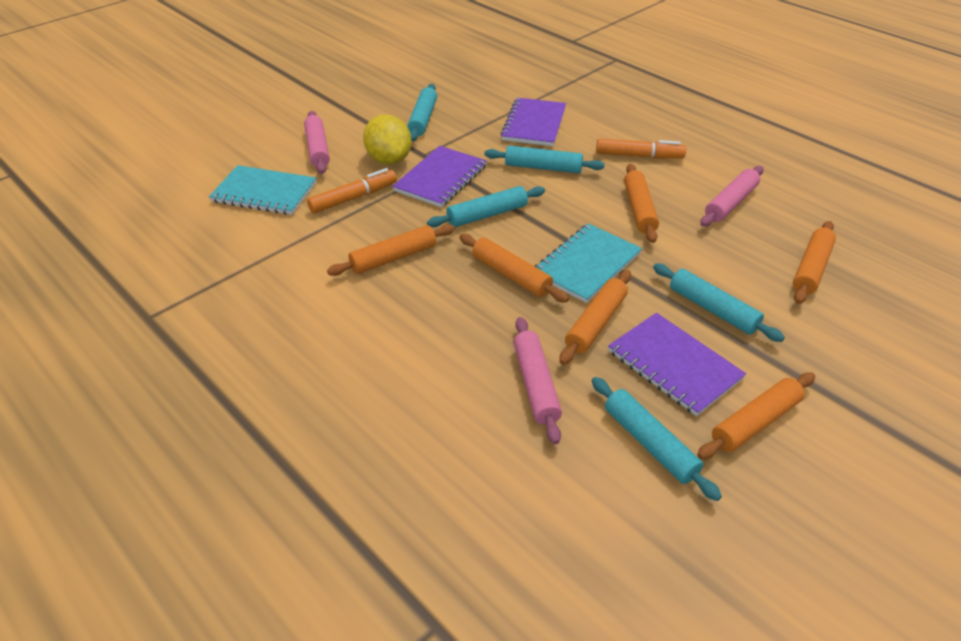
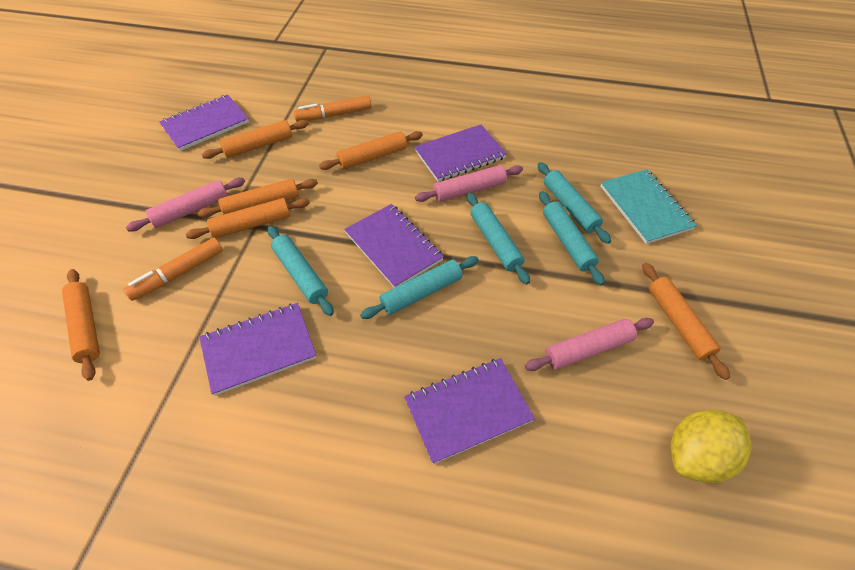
purple notebook: [392,146,487,207] [501,98,566,146] [608,313,746,416] = 3 -> [159,95,249,151] [199,303,316,396] [344,204,444,288] [404,358,535,464] [414,125,507,182] = 5
turquoise notebook: [209,165,316,215] [535,223,642,303] = 2 -> [600,169,697,244] = 1

